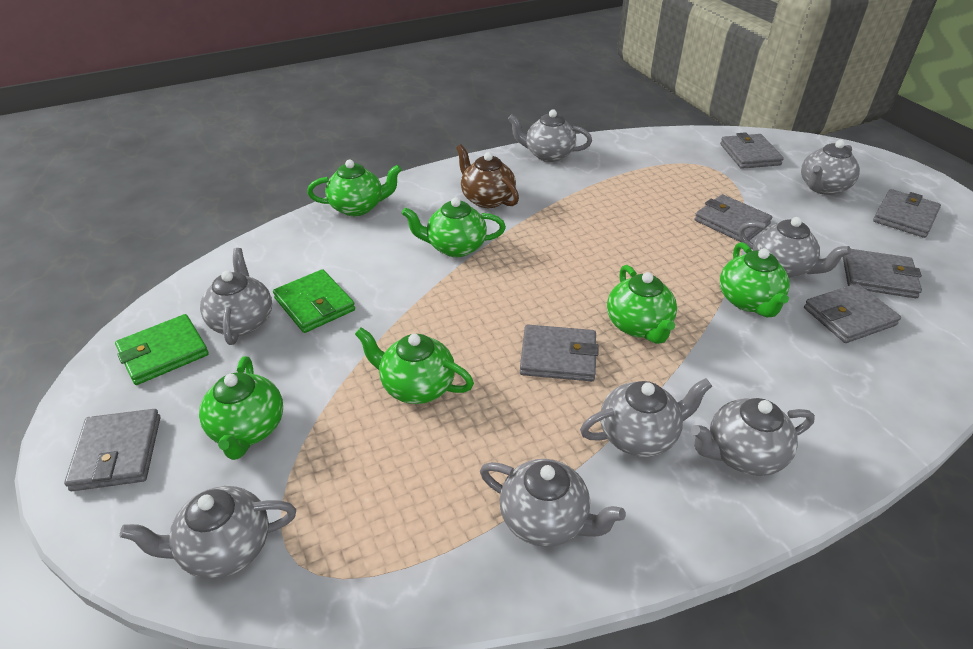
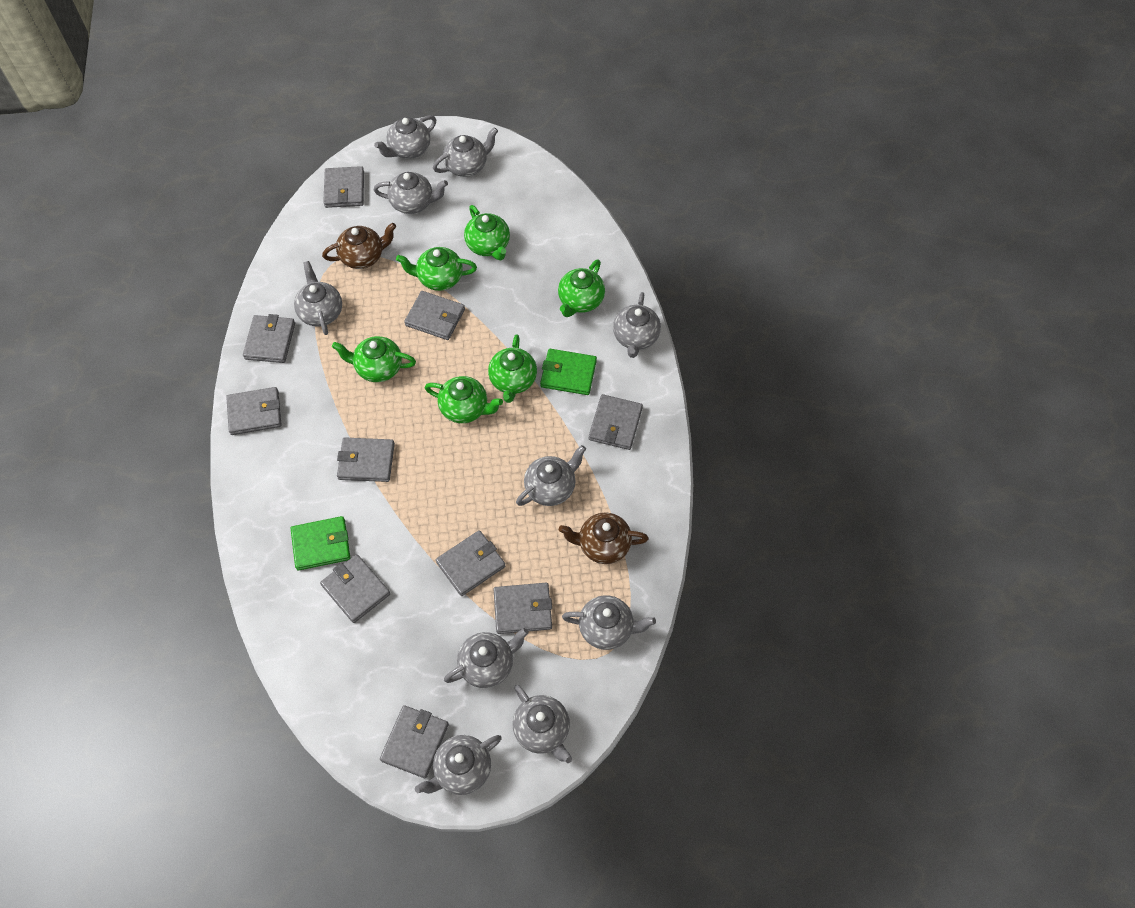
brown teapot: [456,144,519,208] = 1 -> [322,223,396,269] [559,512,649,564] = 2
grey teapot: [120,486,296,579] [200,248,272,345] [480,459,626,547] [508,109,592,162] [580,378,712,457] [691,398,815,476] [738,217,851,278] [801,140,860,195] = 8 -> [294,261,342,335] [374,115,436,159] [374,172,448,214] [415,735,502,795] [433,127,498,177] [444,628,528,688] [513,685,572,763] [516,445,586,506] [562,595,656,650] [613,292,661,358] = 10
grey wallet: [64,409,160,491] [520,325,599,381] [694,194,772,242] [720,132,784,169] [804,283,901,343] [843,249,922,298] [873,189,941,238] = 7 -> [226,387,282,435] [243,314,295,363] [320,554,390,623] [323,166,364,208] [337,437,395,482] [380,705,449,778] [404,291,465,340] [436,530,505,596] [494,583,552,634] [589,394,643,450] = 10

